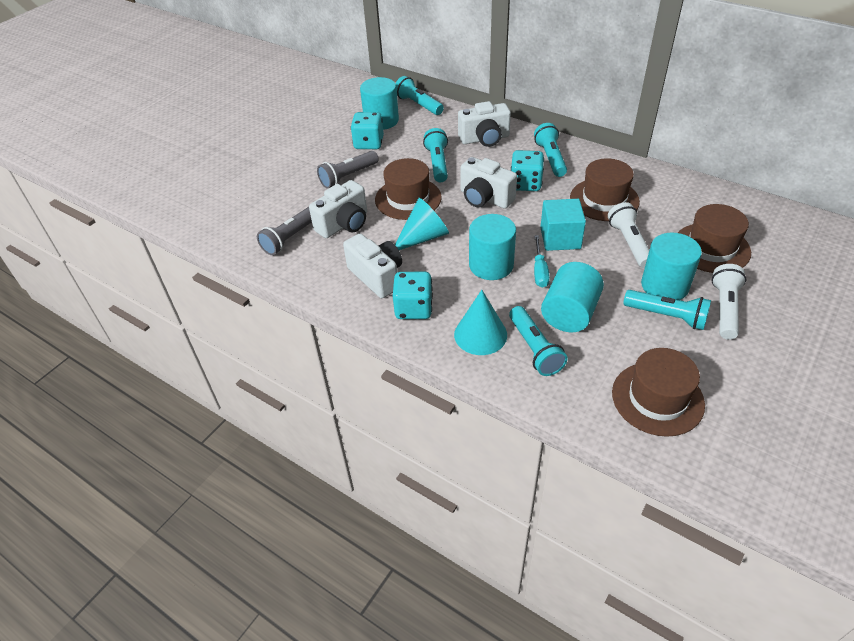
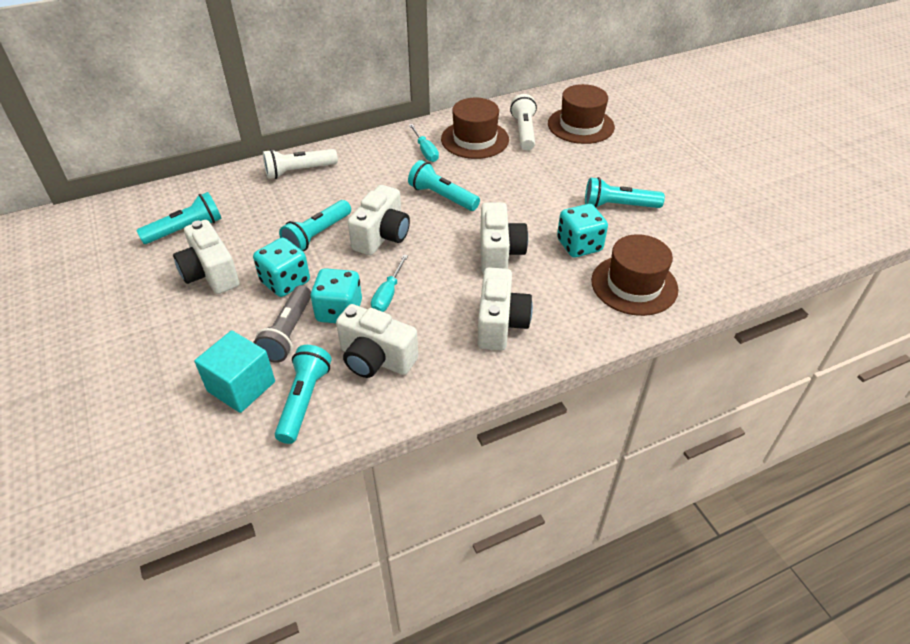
brown hat: [375,158,442,220] [570,158,640,221] [612,348,705,437] [678,204,751,273] = 4 -> [441,98,509,159] [548,84,615,144] [591,234,678,316] = 3
grey flashlight: [257,207,312,255] [317,151,378,189] = 2 -> [253,285,311,363] = 1
turquoise cone: [395,198,449,250] [454,290,507,355] = 2 -> none = 0
turquoise cylinder: [360,77,399,130] [469,214,516,280] [541,262,604,332] [641,233,702,300] = 4 -> none = 0
turquoise screwdriver: [534,235,550,288] = 1 -> [371,254,408,312] [409,124,439,162] = 2
white camera: [309,180,367,238] [343,234,402,298] [458,101,511,147] [460,157,517,209] = 4 -> [173,220,239,294] [336,304,418,378] [348,185,410,255] [477,267,533,350] [480,202,528,274] = 5

